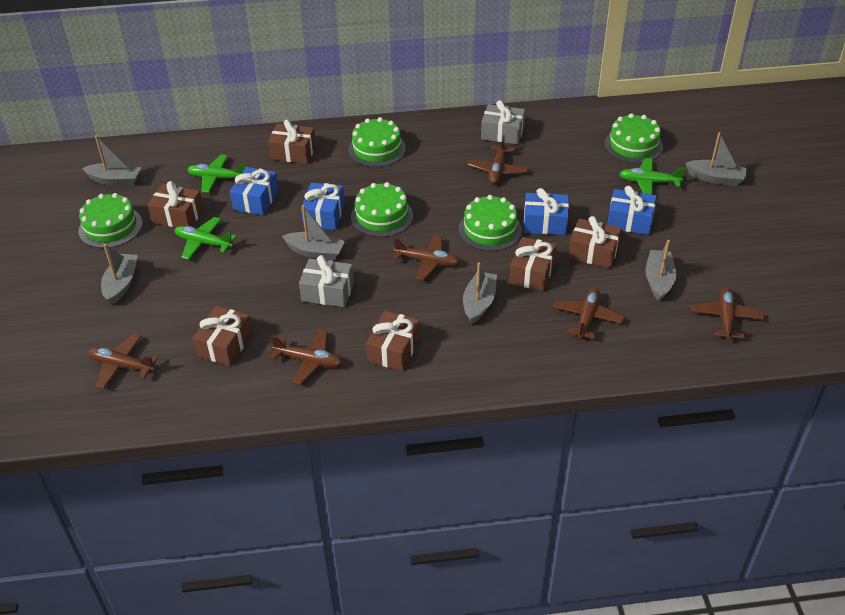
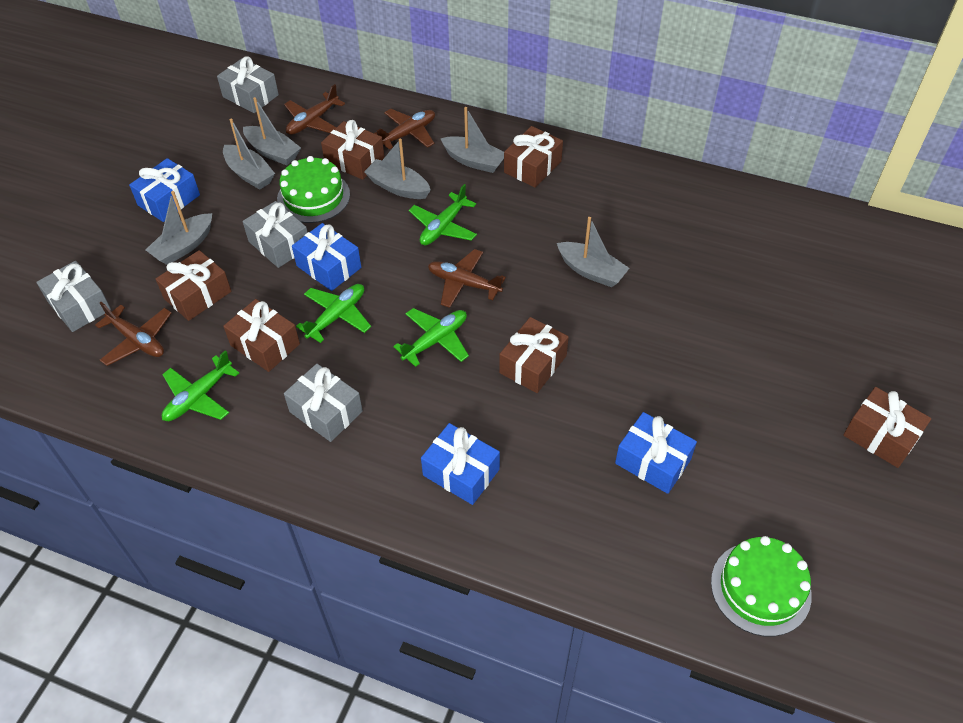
brown plane: [88,334,159,389] [270,330,343,385] [393,235,460,280] [468,135,528,184] [553,288,624,339] [691,287,764,340] = 6 -> [95,302,171,366] [284,84,345,135] [374,109,435,150] [428,249,506,308] = 4
green cake: [79,193,143,248] [348,117,406,167] [351,182,413,237] [459,195,522,251] [604,113,663,163] = 5 -> [277,156,350,223] [711,536,812,637] = 2
green plane: [175,217,237,260] [187,154,246,193] [619,158,685,195] = 3 -> [162,350,239,421] [296,284,371,343] [393,308,469,367] [409,184,477,245] = 4
grey gift: [299,255,354,307] [481,100,525,144] = 2 -> [36,261,111,332] [217,56,279,113] [243,201,308,268] [284,364,363,442] = 4

